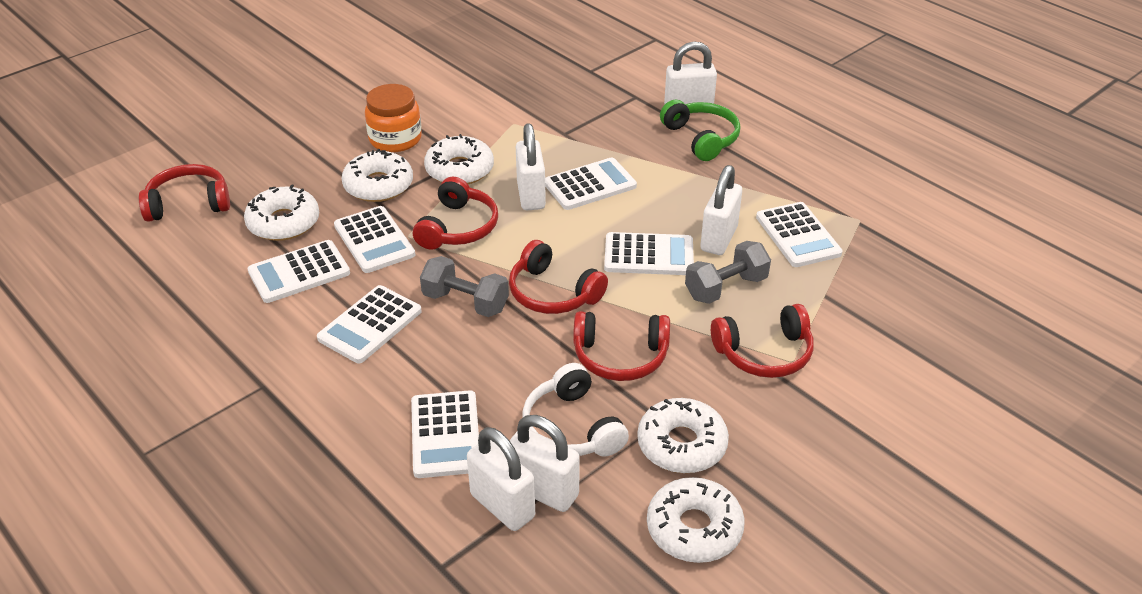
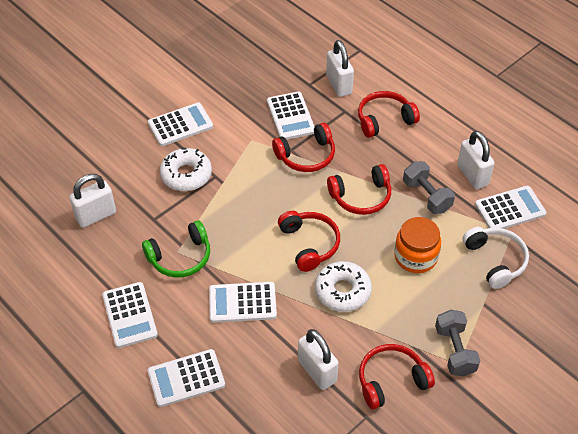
white calculator: [247,240,350,303] [317,285,422,363] [334,206,415,273] [411,390,479,478] [545,157,637,210] [604,232,694,275] [756,202,843,267] = 7 -> [102,282,158,348] [148,103,213,146] [148,349,225,407] [209,282,277,323] [267,92,315,140] [475,186,547,229] = 6
white donut: [244,184,319,241] [342,149,413,202] [424,134,494,184] [637,398,729,473] [647,477,745,563] = 5 -> [160,148,212,191] [315,261,372,312] = 2
white padlock: [467,427,535,531] [509,415,580,512] [516,123,546,210] [664,42,717,104] [700,165,742,255] = 5 -> [69,174,116,228] [298,329,339,390] [326,40,354,97] [457,131,495,189] = 4

